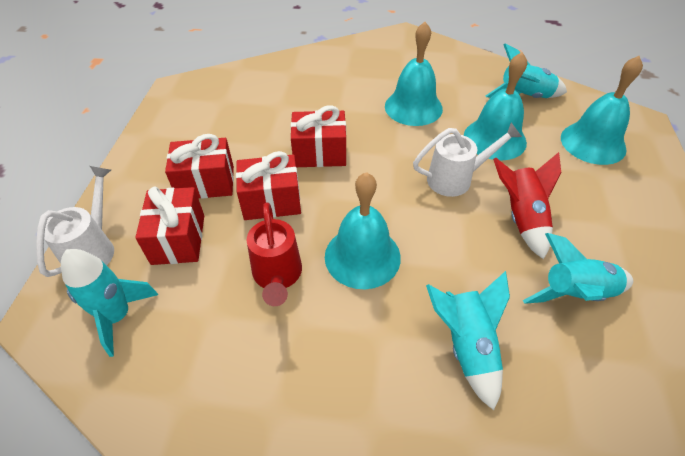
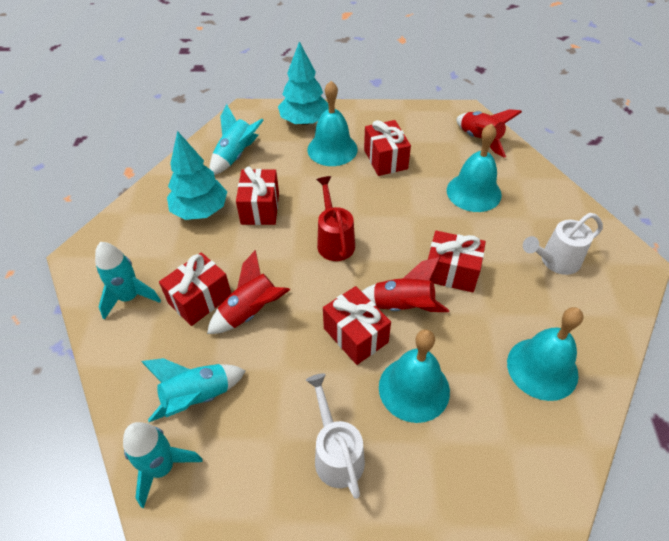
red gift: [135,187,204,265] [165,134,234,199] [236,151,301,220] [291,105,346,167] = 4 -> [159,252,231,326] [236,166,279,225] [323,286,391,365] [364,120,411,176] [428,231,486,292] = 5
red rocket: [493,152,561,259] = 1 -> [207,250,290,334] [361,257,449,312] [456,109,522,158] = 3
turquoise tree: none = 0 -> [167,131,227,220] [278,41,329,125] = 2

